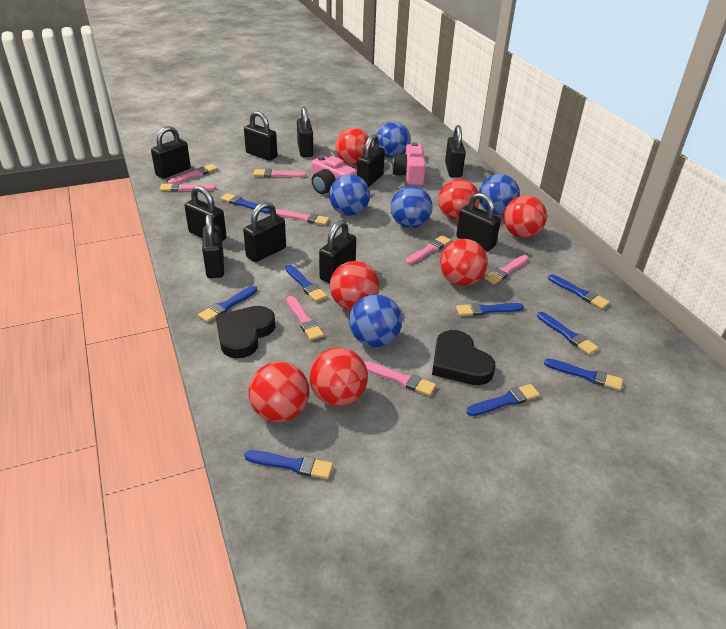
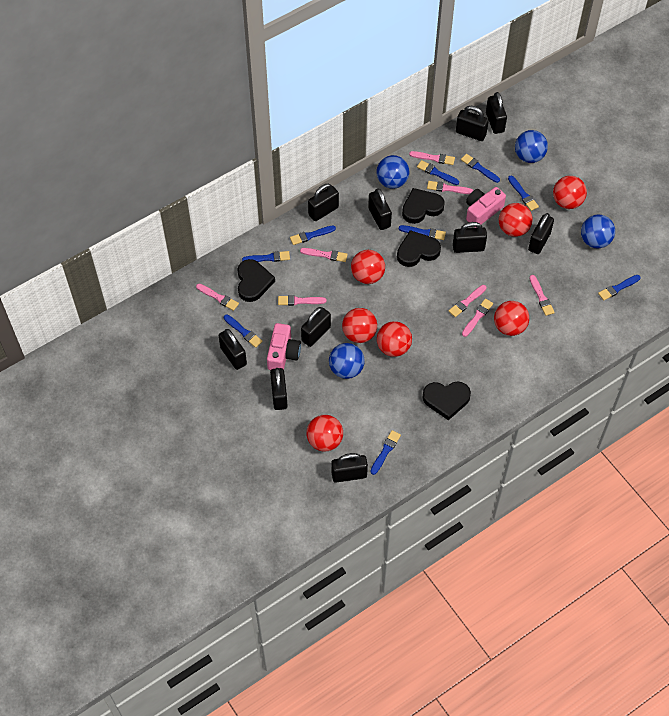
black heart: [215,306,275,358] [432,330,496,385] = 2 -> [237,259,275,302] [397,230,441,267] [402,188,445,224] [422,381,471,420] = 4
blue ball: [329,174,370,216] [349,294,402,347] [376,122,411,158] [390,186,432,228] [479,174,520,215] = 5 -> [329,343,365,379] [376,155,409,189] [515,130,548,163] [581,214,615,248] = 4

